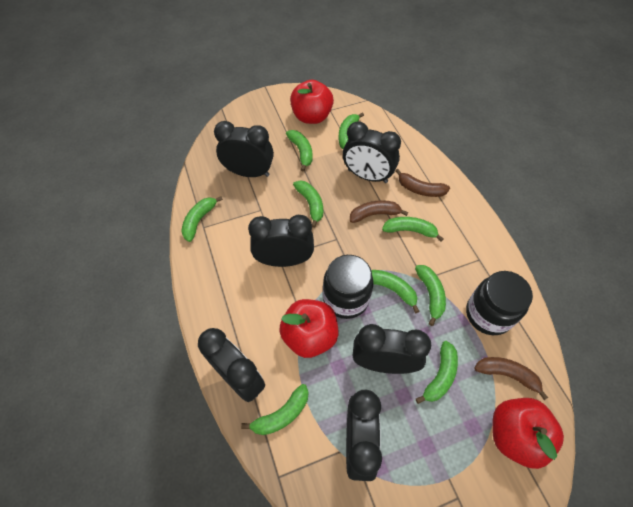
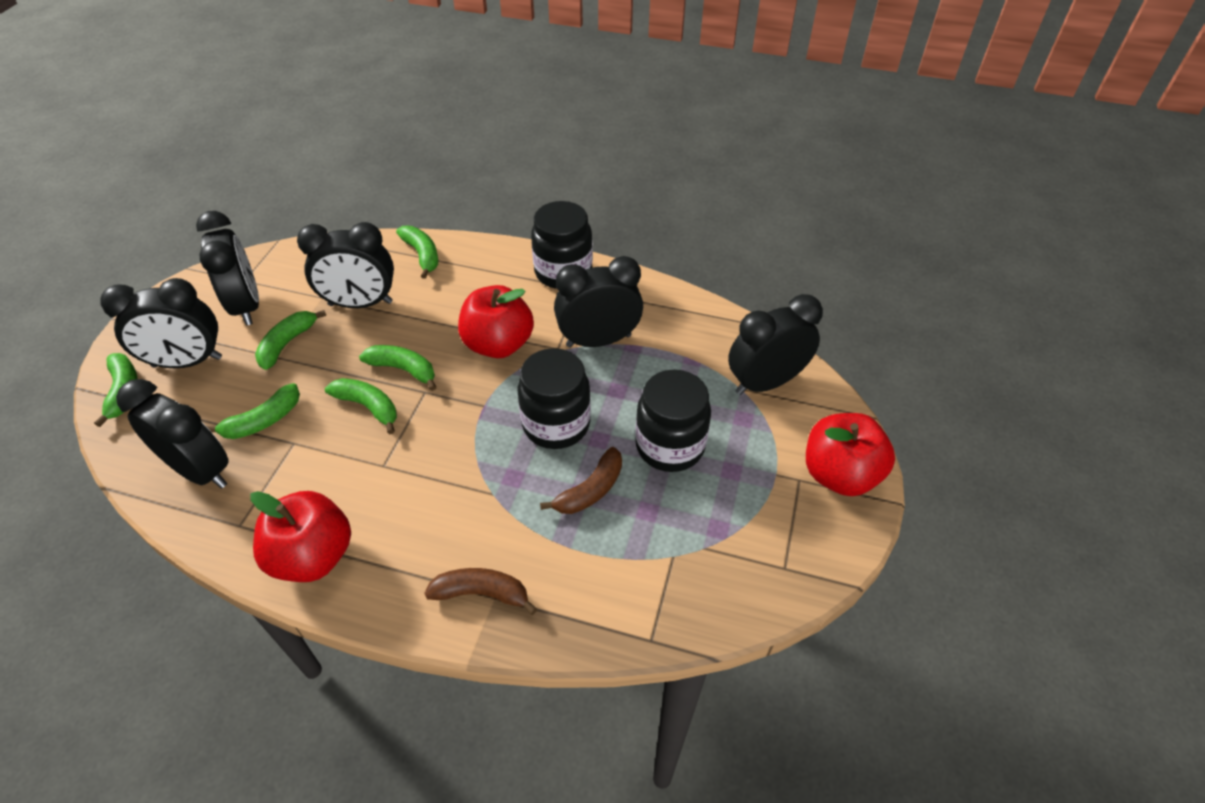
black jar: [323,255,374,319] [466,271,533,335] = 2 -> [517,348,591,449] [531,201,593,289] [635,370,711,472] = 3
brown banana: [350,200,408,223] [395,169,450,197] [474,357,548,400] = 3 -> [424,568,537,615] [540,447,622,514] = 2
green banana: [181,196,223,242] [241,384,308,435] [286,130,313,172] [293,180,323,228] [338,112,364,149] [371,270,420,313] [382,217,444,241] [415,265,446,326] [416,341,458,404] = 9 -> [94,353,138,427] [206,383,300,439] [255,310,326,370] [325,378,397,434] [359,345,436,391] [396,226,438,279] = 6

